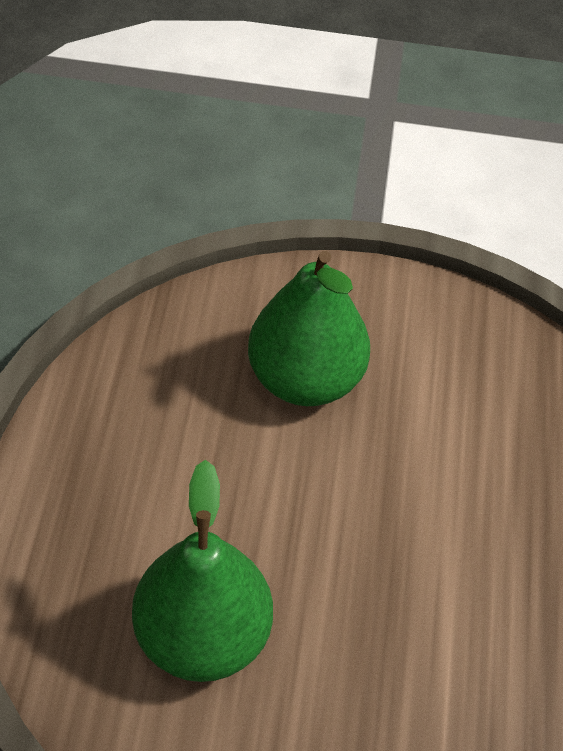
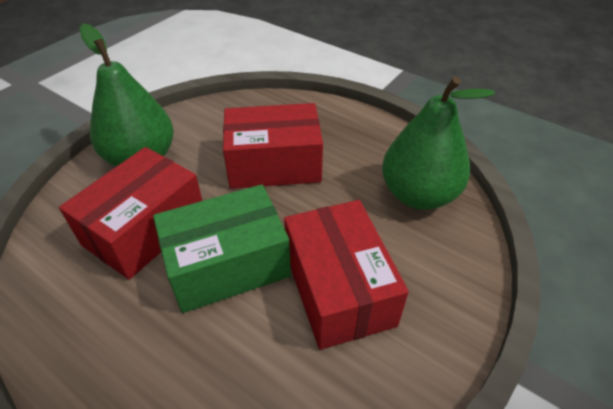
green box: none = 0 -> [153,184,291,313] = 1
red box: none = 0 -> [59,147,202,280] [223,103,323,189] [284,200,409,350] = 3

